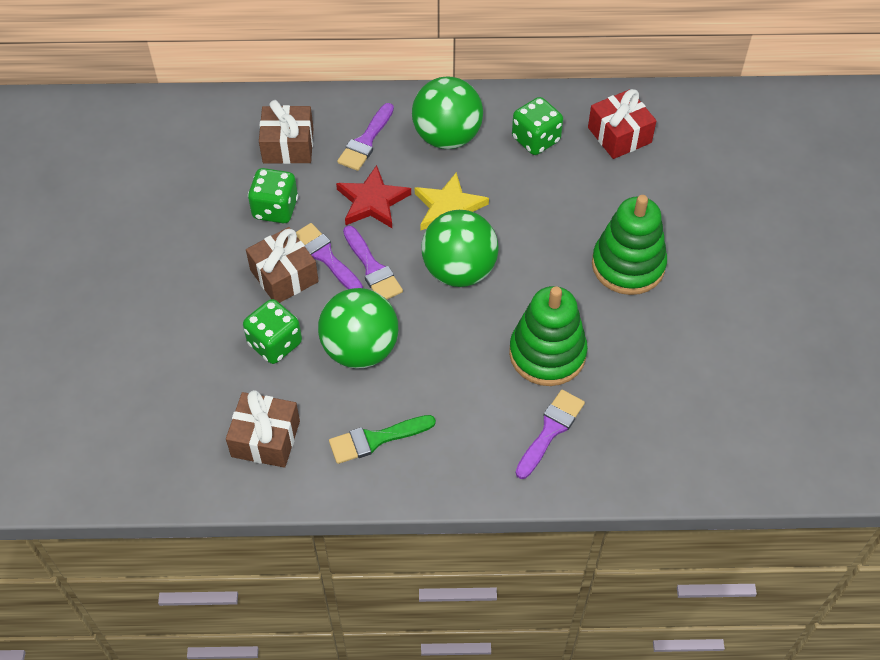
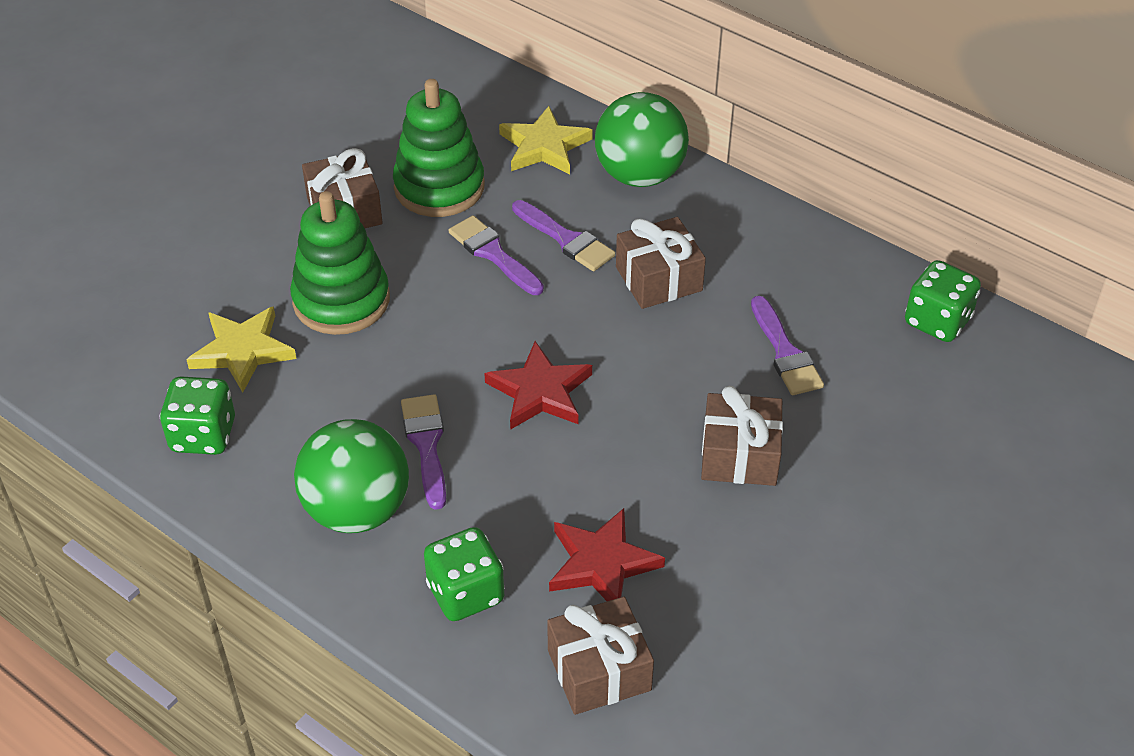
brown gift: [226,390,300,468] [246,227,319,303] [259,100,314,164] = 3 -> [302,148,383,228] [547,597,654,715] [616,217,706,309] [701,386,783,486] = 4
green ball: [318,288,398,369] [412,76,483,149] [422,210,499,287] = 3 -> [294,419,409,533] [595,92,689,187] = 2
green brush: [329,415,436,464] = 1 -> none = 0
red gift: [588,89,656,159] = 1 -> none = 0
red star: [336,165,411,228] = 1 -> [484,341,592,430] [549,508,665,601] = 2
yellow star: [415,172,489,230] = 1 -> [186,306,297,392] [499,106,593,174] = 2

